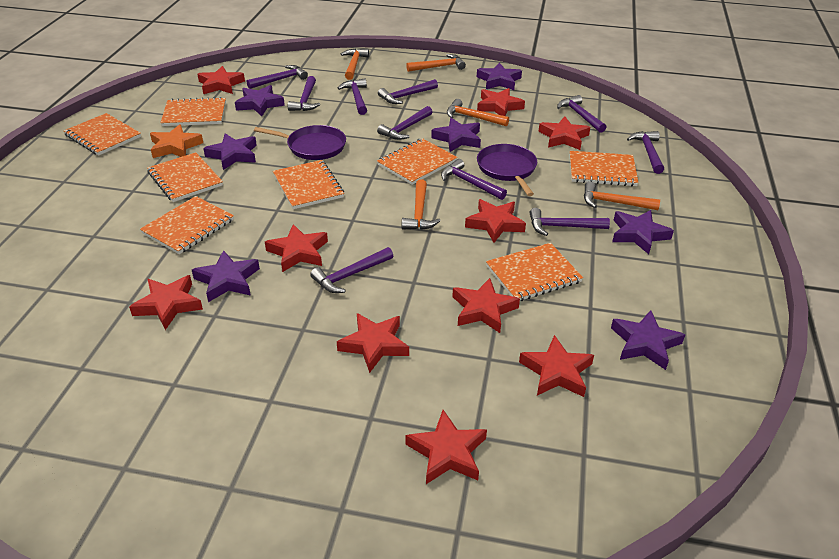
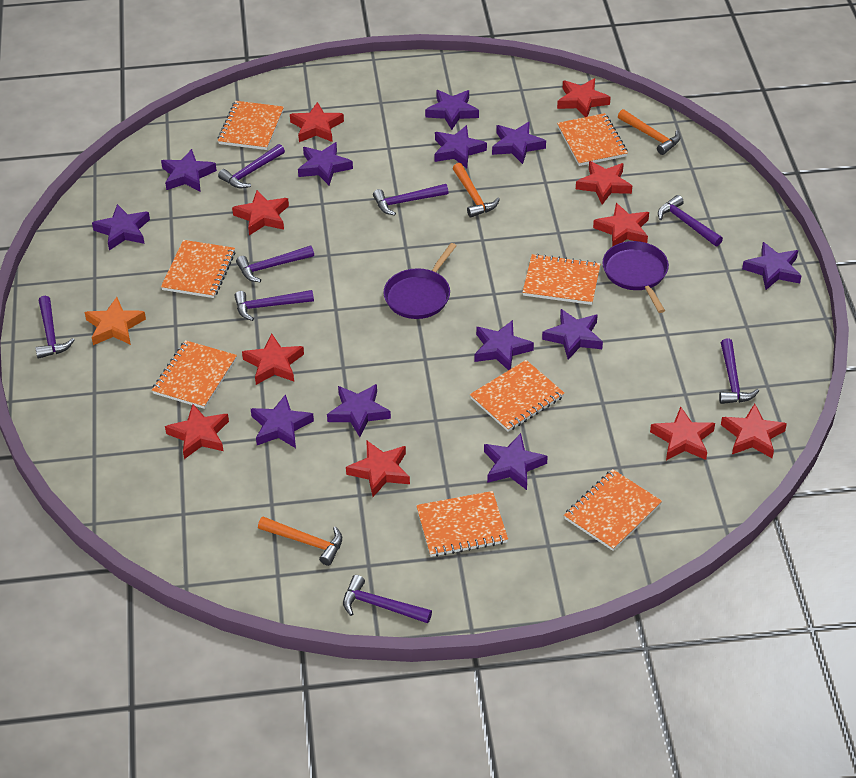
orange hammer: [341,49,369,80] [402,179,441,230] [406,54,466,72] [447,99,509,126] [584,182,660,210] = 5 -> [258,517,342,566] [453,163,500,218] [618,109,681,155] = 3
purple hammer: [247,65,308,89] [288,76,320,111] [310,247,393,293] [338,79,367,115] [377,106,432,140] [378,79,438,104] [441,159,507,200] [530,208,610,236] [557,95,607,133] [627,131,664,174] = 10 -> [35,296,74,359] [218,144,285,188] [234,290,314,321] [236,245,314,282] [343,575,432,623] [373,184,449,215] [658,195,723,246] [719,339,759,404] = 8
purple star: [192,250,260,302] [203,134,257,170] [235,85,285,116] [431,118,481,152] [477,63,522,90] [611,310,685,370] [612,210,674,254] = 7 -> [92,204,150,250] [161,149,217,192] [251,394,314,448] [298,142,353,185] [327,384,391,437] [425,90,479,130] [435,125,487,168] [474,320,534,370] [484,433,548,490] [492,122,546,164] [542,309,603,360] [742,242,801,290] = 12

